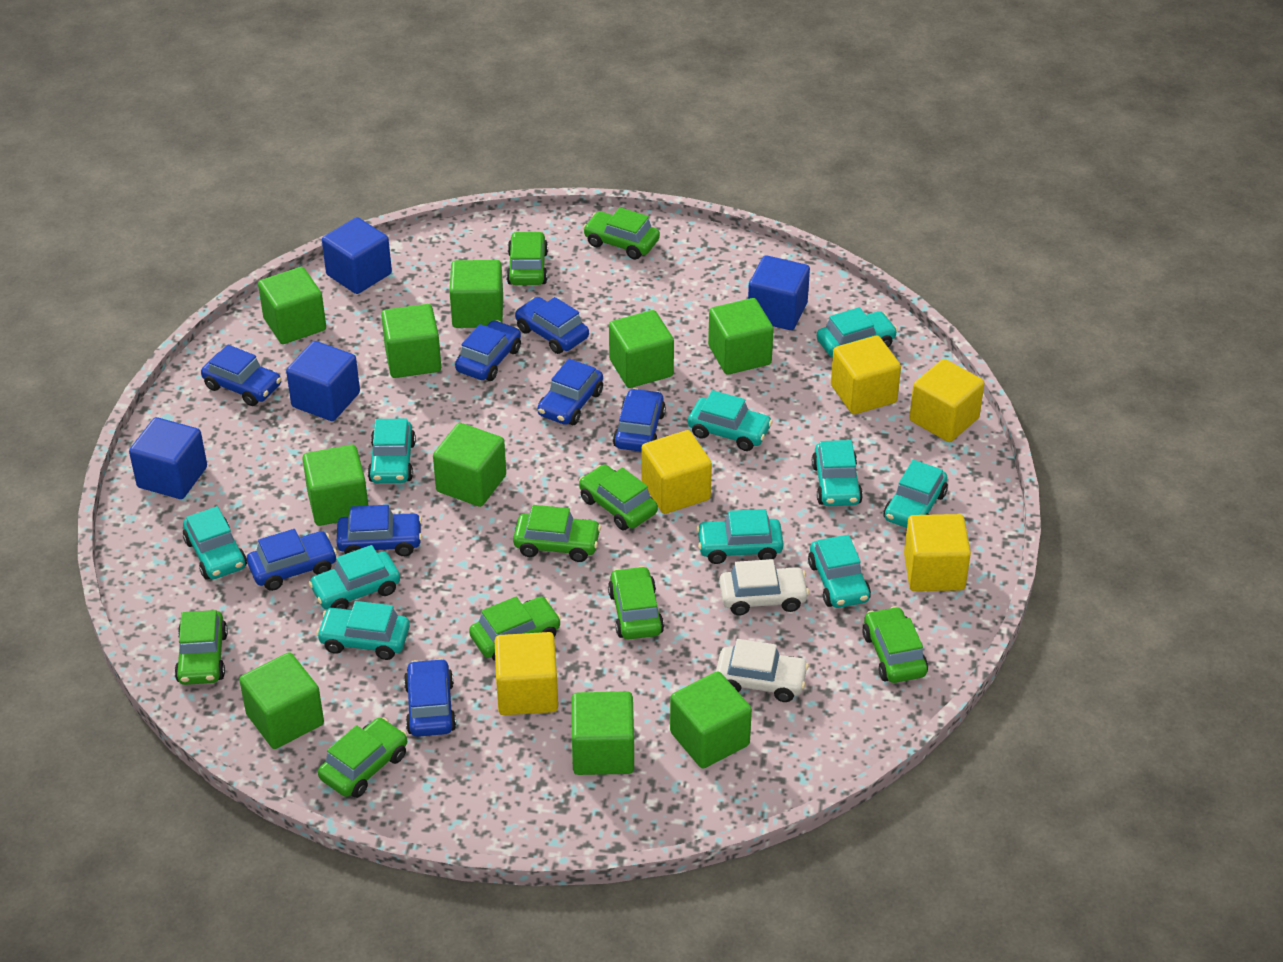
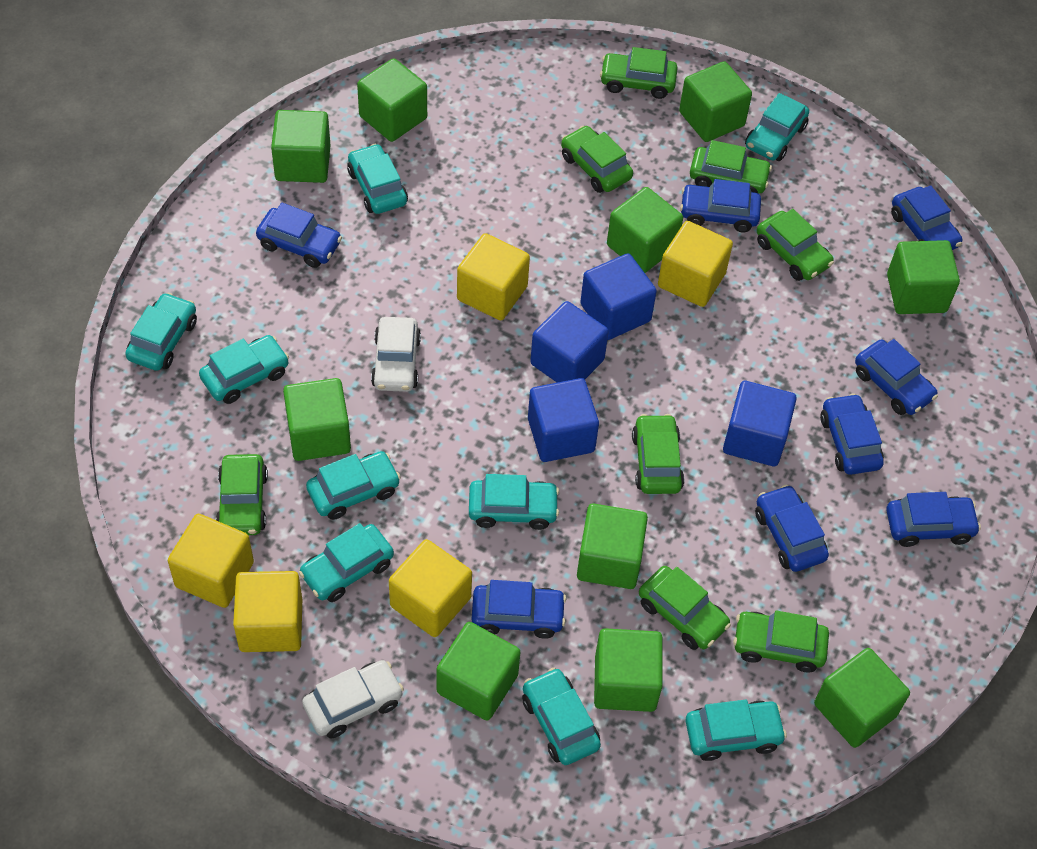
green car: [174,610,228,685] [318,717,407,798] [469,597,561,661] [506,231,548,285] [513,505,601,562] [579,465,658,530] [583,207,660,260] [608,566,664,640] [862,606,928,683] = 9 -> [216,454,268,535] [561,126,633,193] [600,47,677,99] [632,414,685,494] [639,566,731,650] [690,140,772,193] [733,610,829,673] [757,209,834,281] = 8
turquoise car: [183,506,247,580] [309,545,400,609] [316,601,410,660] [367,419,416,483] [688,390,773,451] [696,509,784,564] [808,535,871,608] [812,440,863,506] [817,307,898,357] [884,460,948,528] = 10 -> [125,293,197,371] [199,335,289,404] [299,523,394,602] [306,451,401,520] [347,144,408,214] [469,474,559,530] [522,668,601,765] [685,700,787,761] [745,93,809,161] = 9

